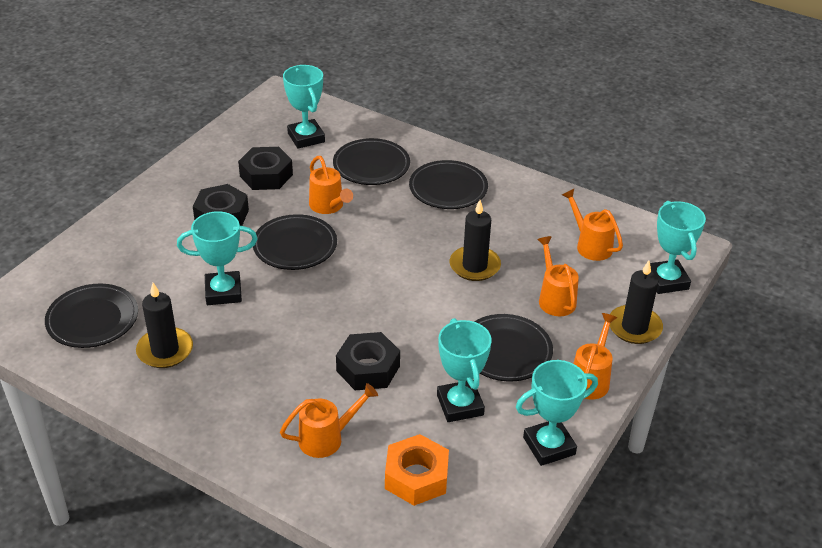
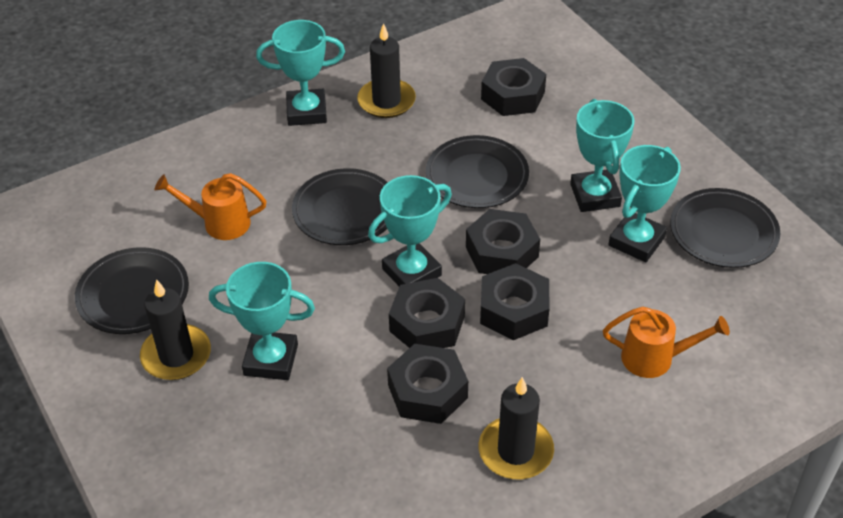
black nut: [193,184,249,226] [238,147,293,190] [336,332,400,390] = 3 -> [387,344,468,424] [389,278,465,348] [466,209,540,274] [480,263,550,340] [481,58,546,116] = 5
black plate: [45,284,138,348] [253,214,337,270] [333,138,410,185] [409,160,488,209] [474,314,553,381] = 5 -> [75,247,189,334] [292,168,388,245] [426,135,529,208] [670,188,781,268] = 4
orange nut: [385,434,449,506] = 1 -> none = 0
orange watering can: [280,383,378,458] [309,156,353,214] [537,236,579,316] [562,189,623,261] [573,313,617,400] = 5 -> [155,173,267,240] [603,307,730,378] = 2

